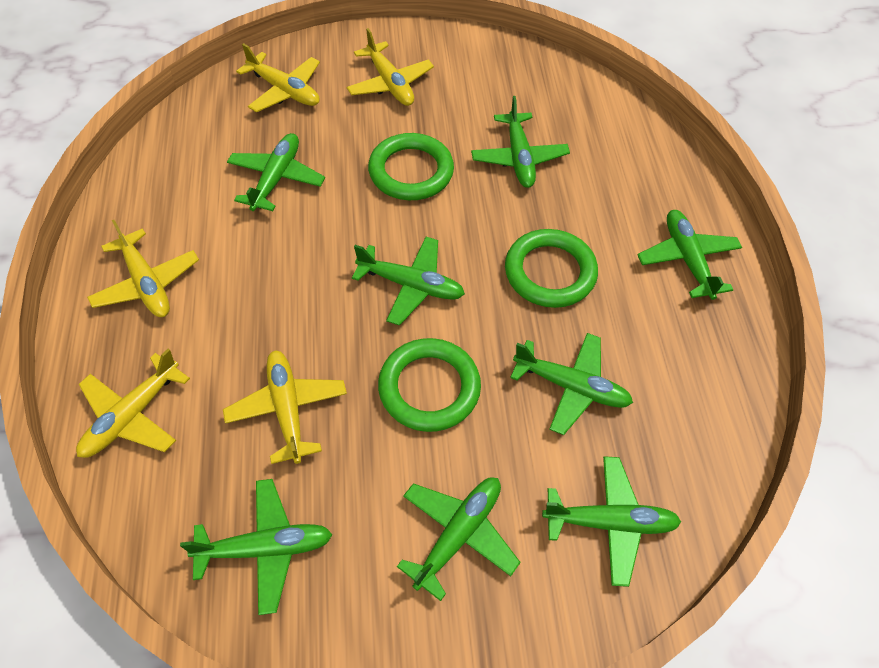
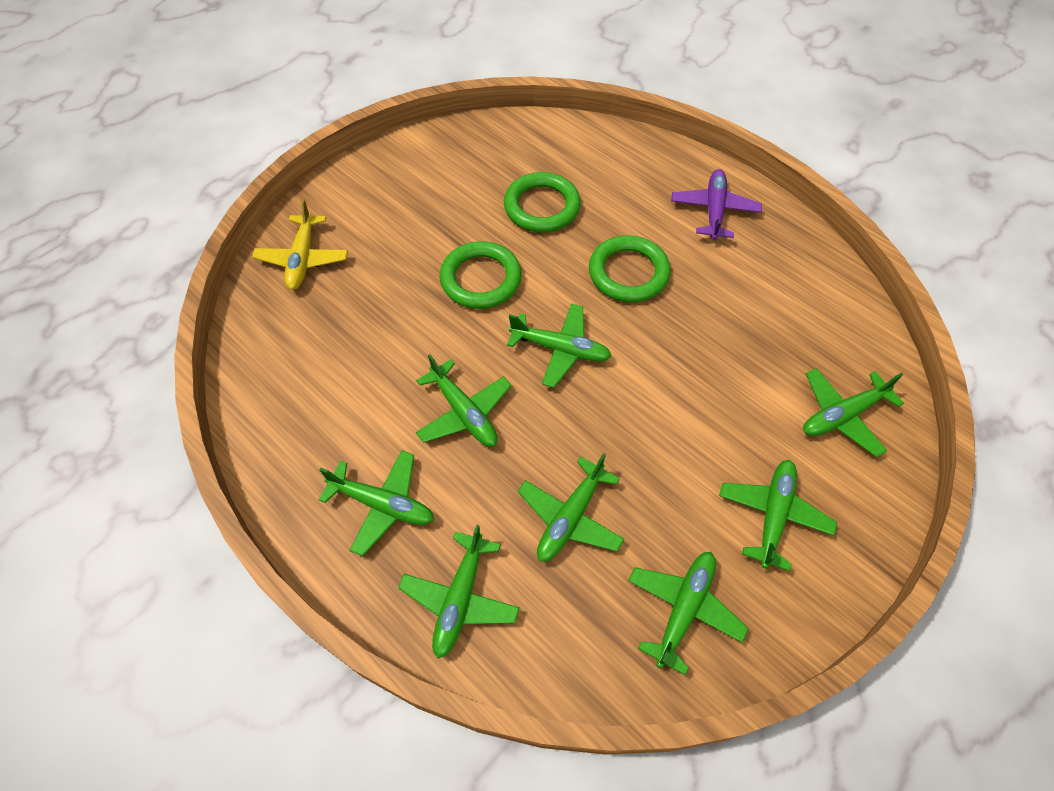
purple plane: none = 0 -> [671,169,762,240] = 1
yellow plane: [76,349,190,458] [87,220,199,317] [223,350,347,464] [236,43,320,112] [346,28,434,106] = 5 -> [252,199,348,290] = 1

